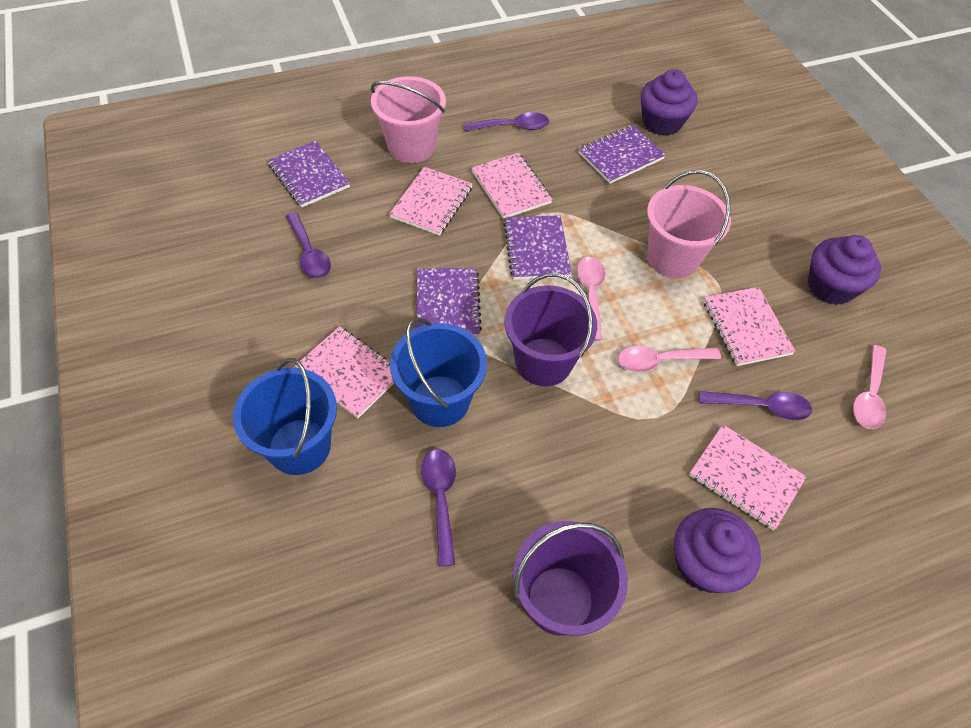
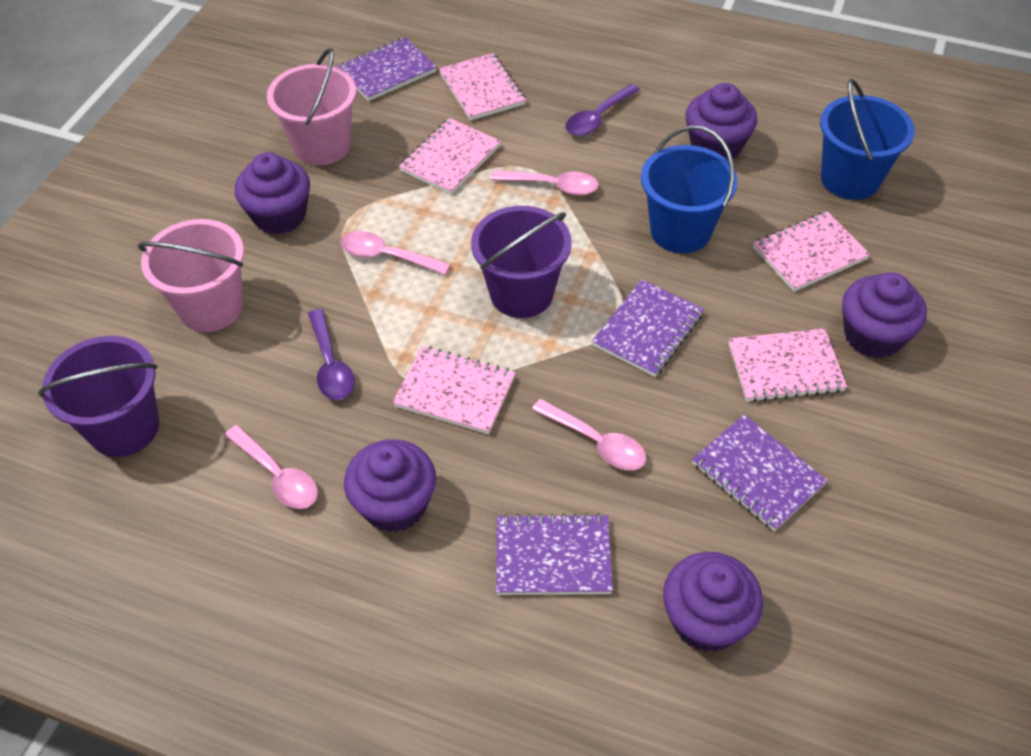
pink spoon: [577,257,605,341] [618,346,721,372] [853,345,886,429] = 3 -> [225,425,318,509] [340,231,451,275] [490,170,599,195] [532,399,646,470] = 4
purple cupcake: [641,69,698,136] [674,508,761,593] [808,235,881,305] = 3 -> [235,152,310,234] [344,439,436,532] [663,552,763,652] [686,83,757,160] [842,272,927,358] = 5
purple spoon: [285,212,331,279] [421,449,456,567] [464,112,549,131] [699,391,812,420] = 4 -> [308,309,355,400] [565,84,640,136] = 2

